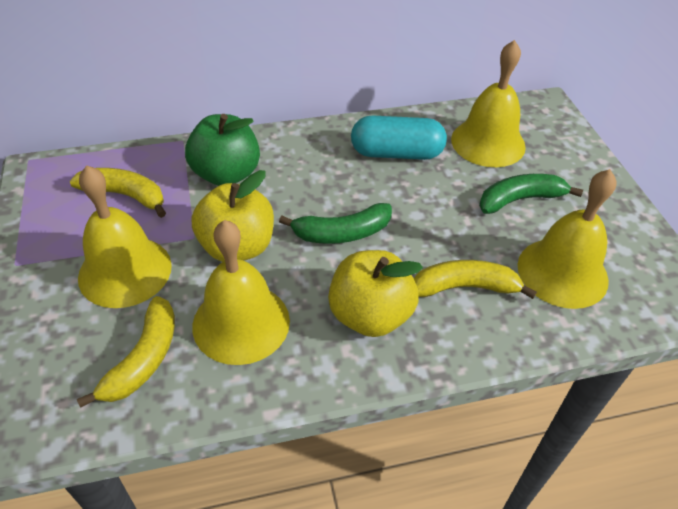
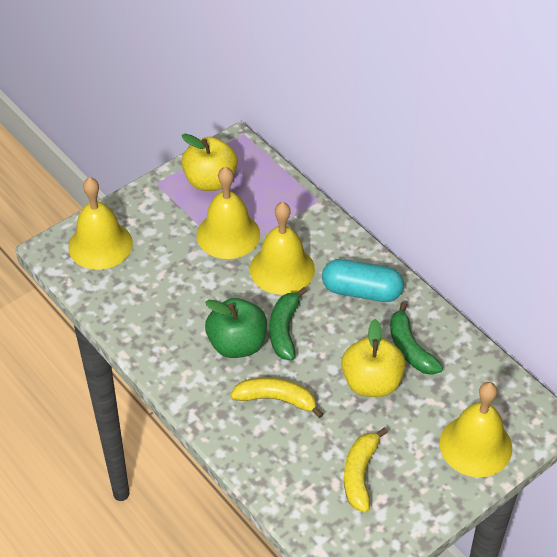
yellow banana: [70,168,166,218] [77,296,175,408] [414,260,537,299] = 3 -> [231,377,323,418] [344,427,388,513] = 2

